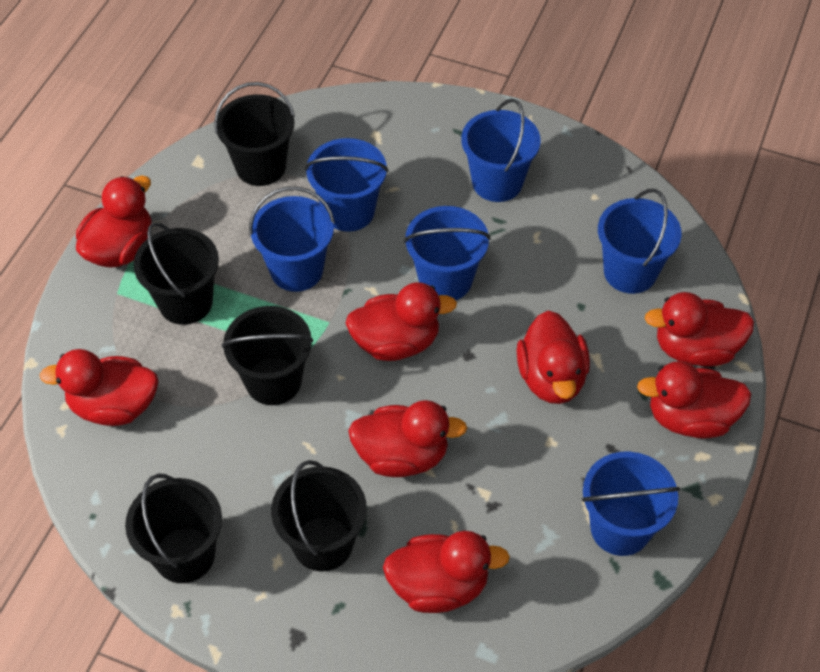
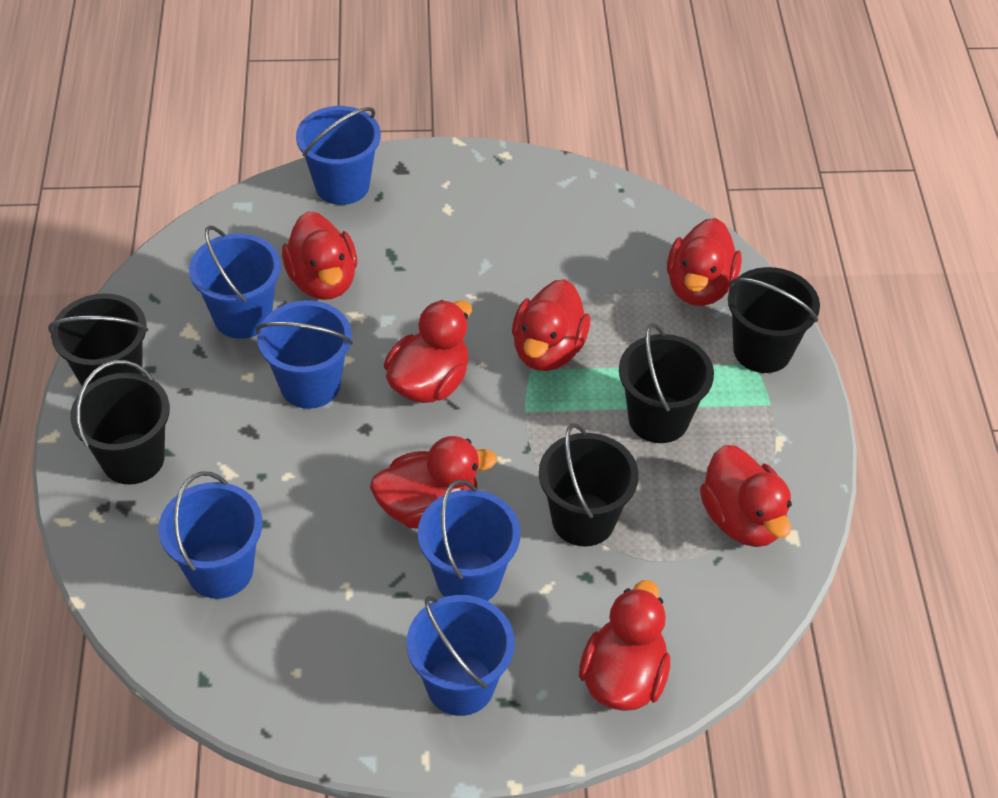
red duck: [39,349,158,426] [76,175,152,268] [346,282,457,361] [348,400,467,477] [383,531,510,613] [516,311,590,404] [637,361,751,438] [644,292,754,367] = 8 -> [282,211,357,300] [370,436,497,529] [384,300,472,403] [512,279,590,371] [579,580,670,711] [667,218,742,306] [700,445,792,547] = 7

